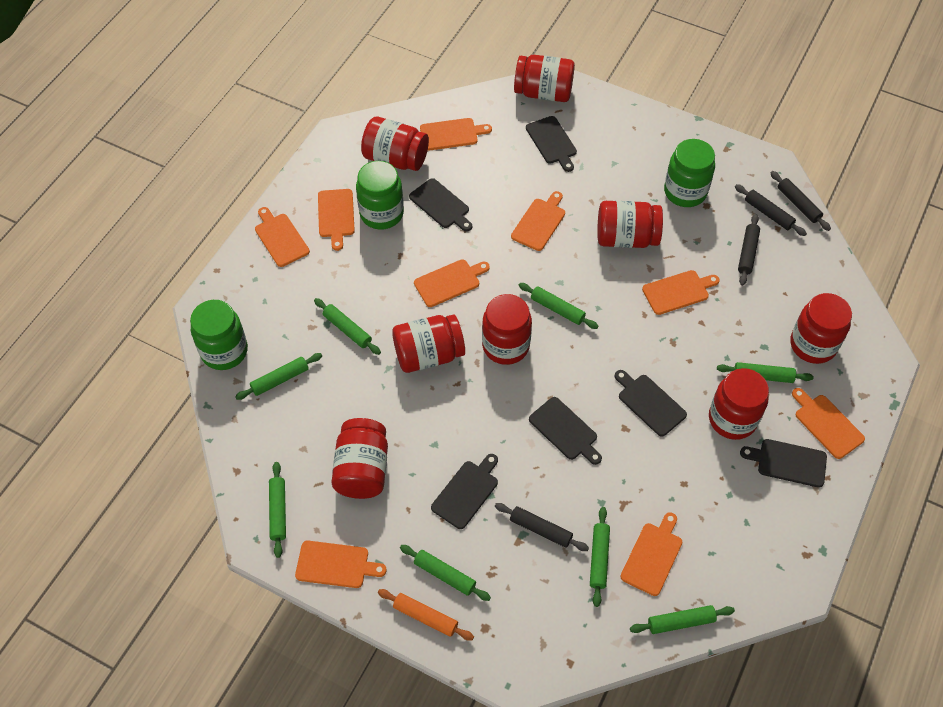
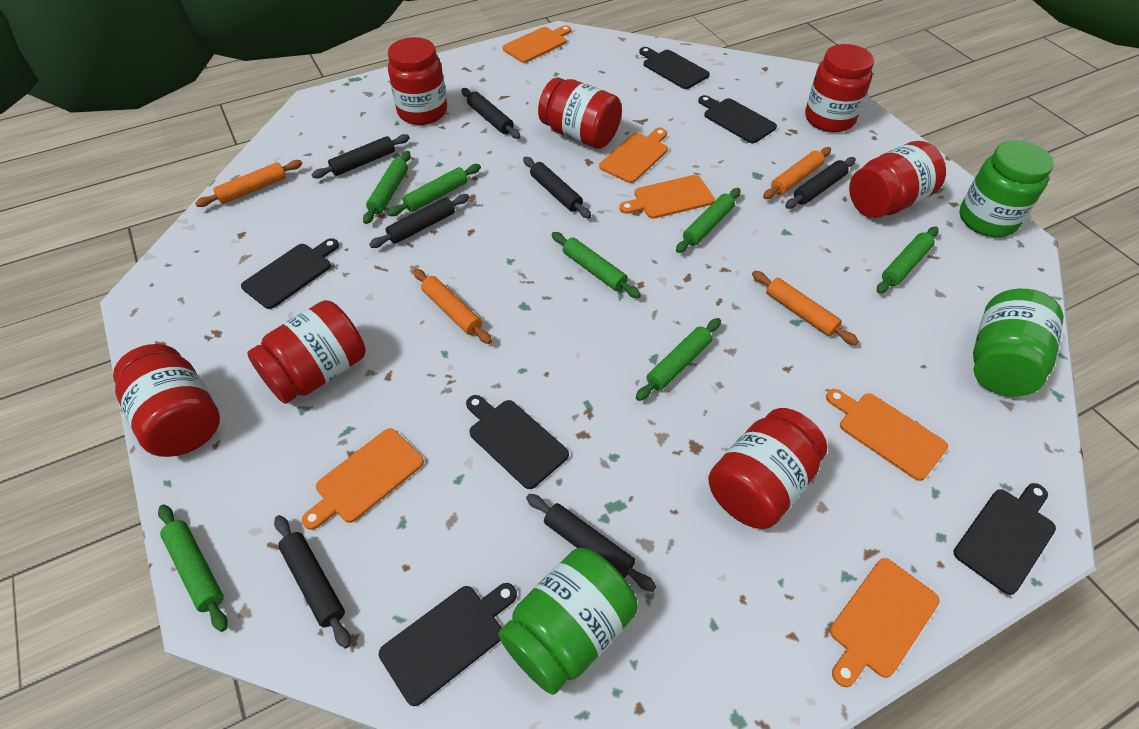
black rolling pin: [495,503,589,551] [735,184,807,236] [738,214,760,286] [771,171,831,231] = 4 -> [274,515,351,648] [312,134,410,179] [369,194,469,248] [461,88,521,139] [523,157,591,218] [526,494,656,592] [785,157,856,209] = 7
green rolling pin: [235,353,322,400] [269,462,286,558] [314,298,381,355] [400,545,491,601] [518,283,598,329] [590,507,610,607] [630,605,735,634] [717,362,814,383] = 8 -> [158,504,228,632] [363,151,411,224] [388,164,481,216] [552,232,641,298] [636,318,721,401] [676,188,741,253] [877,227,939,294] = 7
orange cutting board: [255,207,310,267] [295,541,387,588] [318,189,355,251] [414,259,490,307] [420,118,492,151] [511,191,565,251] [620,512,682,596] [642,270,720,315] [792,388,865,459] = 9 -> [302,428,424,530] [503,25,572,63] [599,128,668,183] [619,175,715,219] [826,389,948,481] [830,558,940,687] = 6
orange rolling pin: [378,589,474,641] = 1 -> [195,160,302,207] [413,269,492,344] [752,271,859,345] [763,147,831,199] = 4
red jar: [332,418,388,499] [361,117,429,171] [392,314,465,373] [482,294,532,365] [514,55,575,102] [597,201,663,248] [709,368,769,440] [790,293,852,364] = 8 -> [113,344,220,457] [247,300,366,404] [388,37,447,125] [538,78,622,149] [708,408,827,529] [805,44,874,132] [849,141,946,218] = 7

